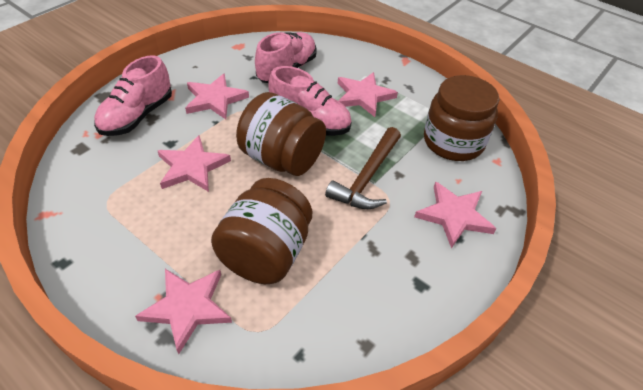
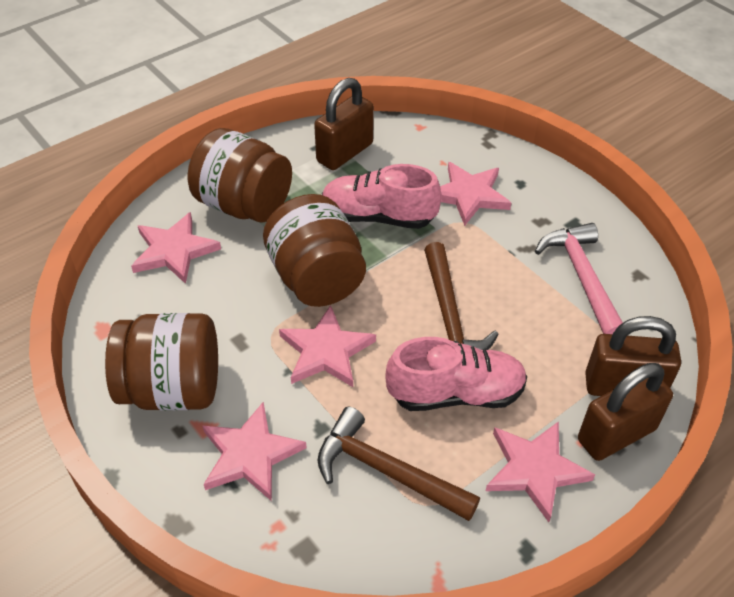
brown hammer: [325,127,401,209] = 1 -> [318,407,480,521] [424,242,499,350] = 2
brown padlock: none = 0 -> [314,78,374,170] [578,363,673,461] [585,316,681,396] = 3
pink hammer: none = 0 -> [535,223,623,334] = 1
pink shoe: [94,55,172,136] [255,32,317,83] [268,66,352,136] = 3 -> [322,164,442,229] [385,337,527,411] = 2

